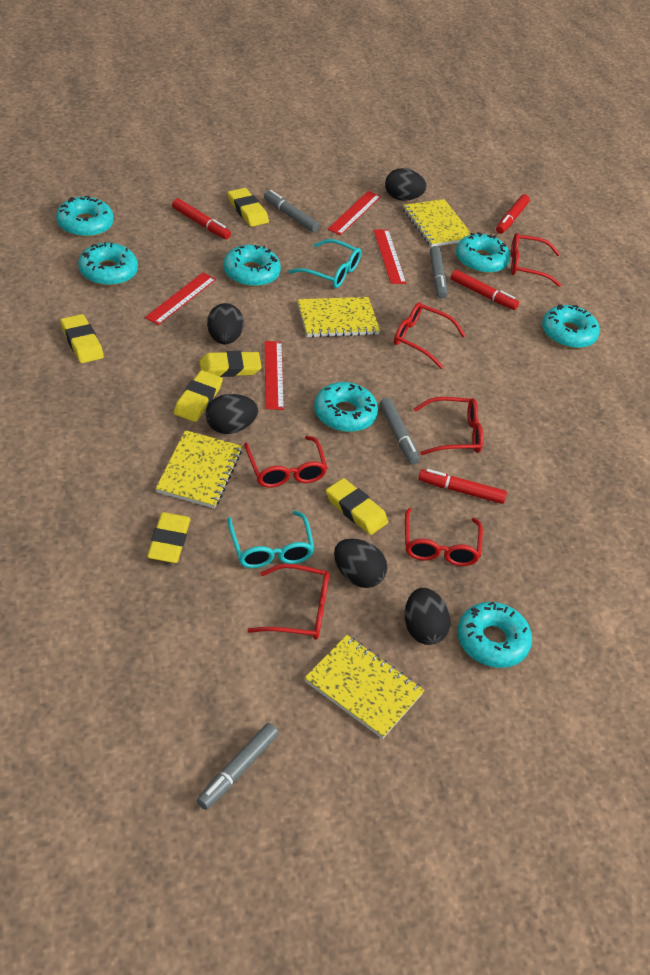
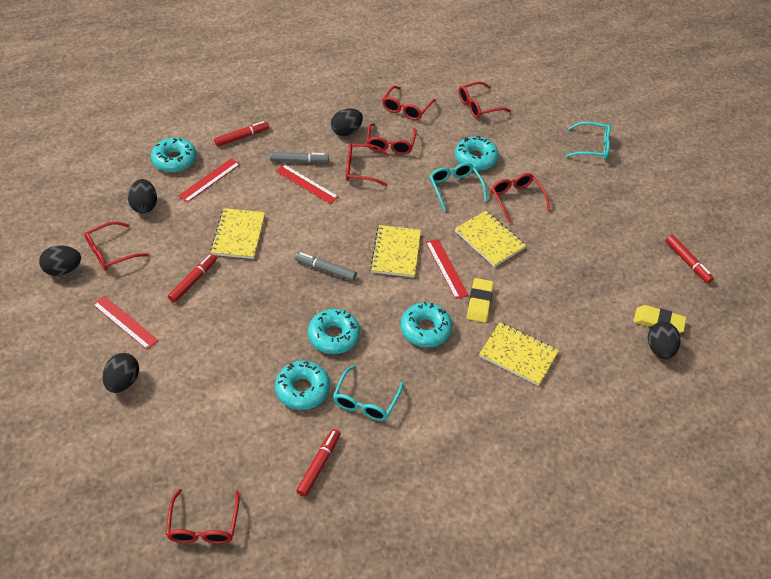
grey marker: [197,723,279,810] [264,190,320,232] [380,398,420,465] [430,246,447,299] = 4 -> [270,152,329,163] [295,252,357,281] = 2
red glasses: [244,436,327,488] [248,564,329,640] [394,302,465,369] [405,508,483,566] [414,397,483,455] [511,233,561,287] = 6 -> [84,221,149,271] [166,489,240,544] [346,143,390,186] [366,123,417,155] [382,86,436,120] [459,81,511,118] [491,173,550,223] = 7
turquoise donut: [56,196,114,237] [78,242,138,286] [223,245,281,287] [314,382,378,432] [456,232,510,274] [457,602,532,668] [542,304,600,349] = 7 -> [151,137,196,172] [275,361,330,410] [308,309,360,354] [400,302,452,347] [455,136,499,171] = 5
turquoise glasses: [227,511,315,568] [289,239,361,288] = 2 -> [333,365,404,421] [430,163,487,211] [566,122,611,160] = 3
yellow eraser: [60,314,104,363] [147,512,191,563] [174,370,223,422] [200,351,262,377] [228,188,269,227] [326,478,388,535] = 6 -> [467,278,494,323] [634,305,686,333] = 2

